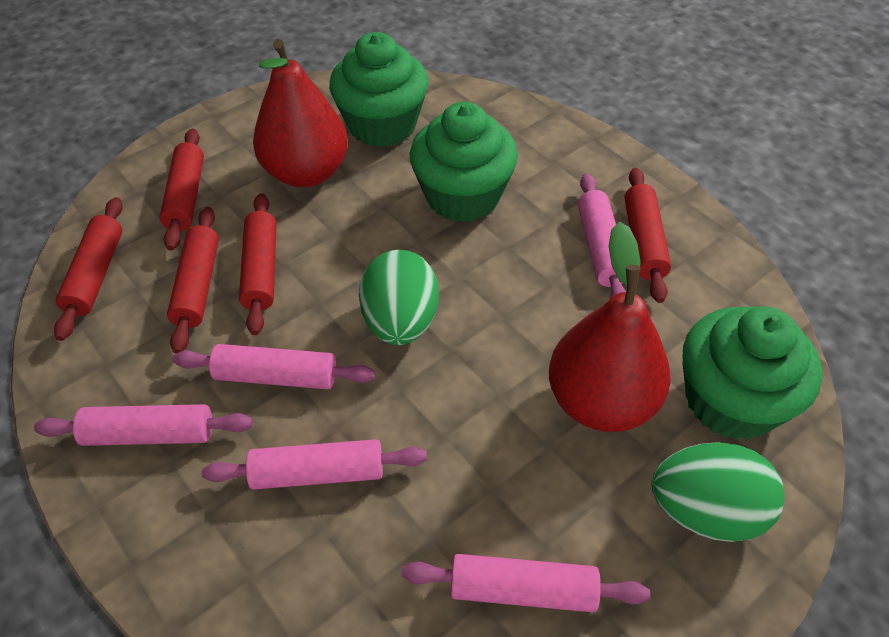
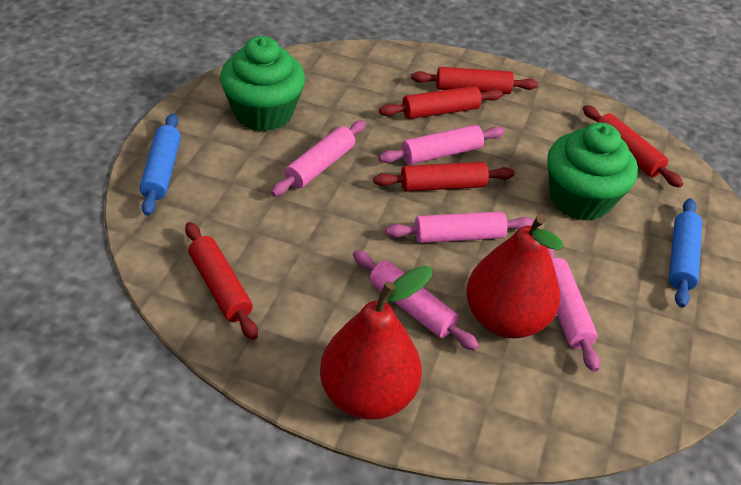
blue rolling pin: none = 0 -> [140,114,181,216] [669,198,702,308] = 2
green cupcake: [329,32,428,147] [409,102,518,222] [682,306,823,440] = 3 -> [220,36,305,131] [547,122,638,221] = 2
green egg: [359,250,439,345] [652,442,785,542] = 2 -> none = 0

